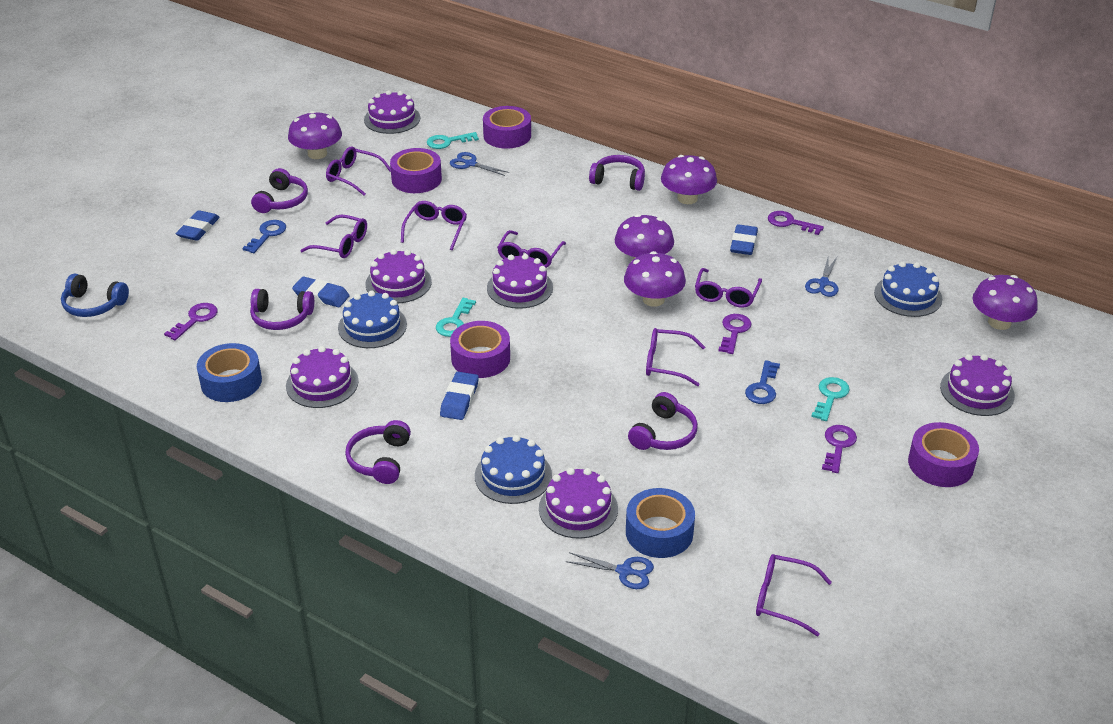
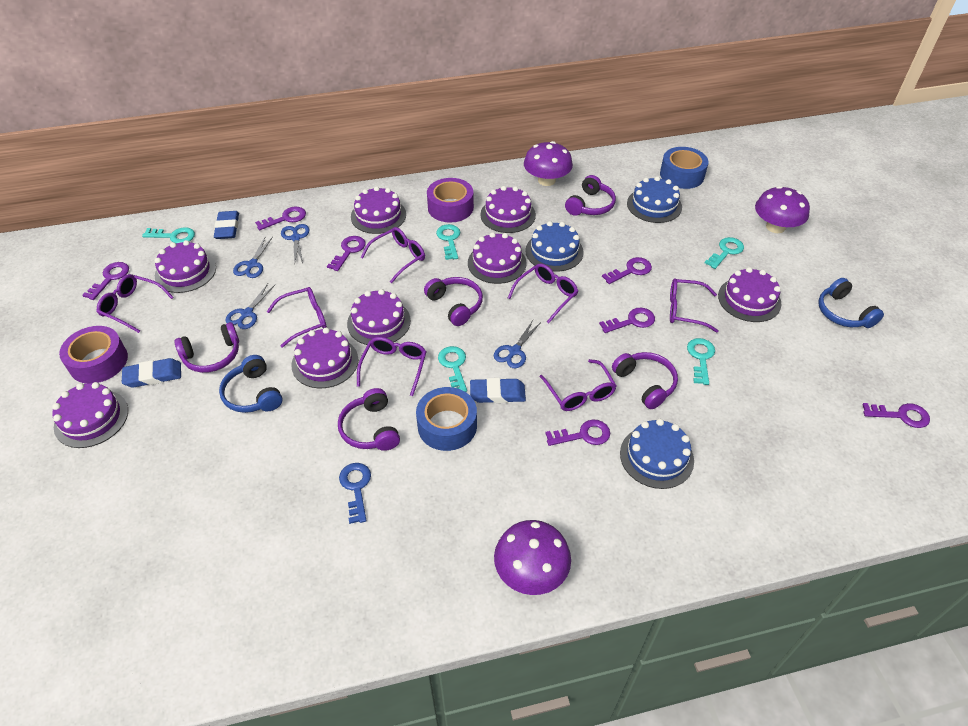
blue eraser: [176,210,220,241] [292,276,350,307] [440,372,479,420] [730,224,758,255] = 4 -> [122,358,181,388] [214,211,239,239] [470,378,526,403] = 3
blue headphones: [61,274,129,317] = 1 -> [219,355,283,413] [818,278,884,328] = 2
blue key: [242,220,286,253] [745,360,780,404] = 2 -> [339,463,371,524] = 1
blue scissors: [450,152,509,176] [566,552,654,589] [805,257,839,297] = 3 -> [225,284,275,329] [233,237,273,278] [281,224,310,263] [494,320,541,369] = 4
purple cake: [286,346,358,408] [364,90,420,134] [366,249,432,303] [487,254,553,309] [539,468,618,539] [940,354,1015,416] = 6 -> [52,382,128,448] [155,240,216,293] [291,328,358,388] [347,289,411,345] [351,186,406,234] [468,232,527,284] [480,186,536,233] [718,267,781,322] = 8
purple key: [164,303,218,340] [718,314,752,354] [768,211,824,235] [822,425,857,473] = 4 -> [82,262,129,300] [255,207,306,230] [327,236,366,271] [545,419,610,446] [599,308,655,333] [602,257,652,284] [862,403,930,428] = 7
purple mushroom: [288,111,342,159] [615,214,674,260] [624,251,686,307] [661,155,717,204] [973,275,1038,330] = 5 -> [494,520,571,595] [524,141,573,186] [755,186,810,233] = 3
purple tape: [390,148,442,193] [450,321,510,378] [483,106,531,149] [908,422,979,487] = 4 -> [59,326,128,384] [427,178,474,223] = 2
turquoise key: [427,132,479,149] [436,298,476,337] [811,377,850,421] = 3 -> [142,227,195,243] [436,224,460,260] [438,346,467,392] [687,338,715,385] [705,237,744,269] = 5

